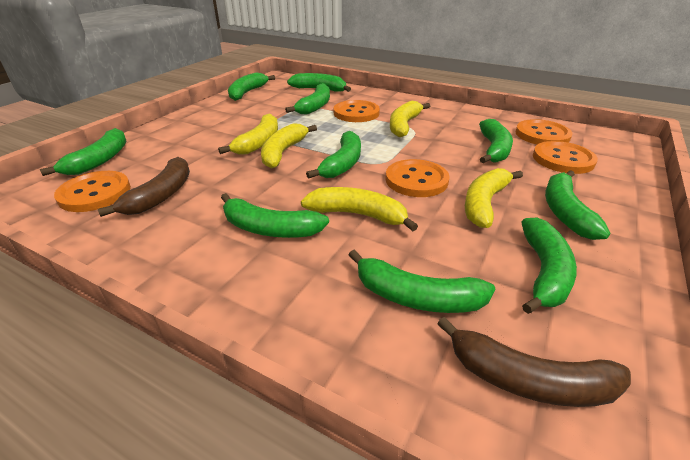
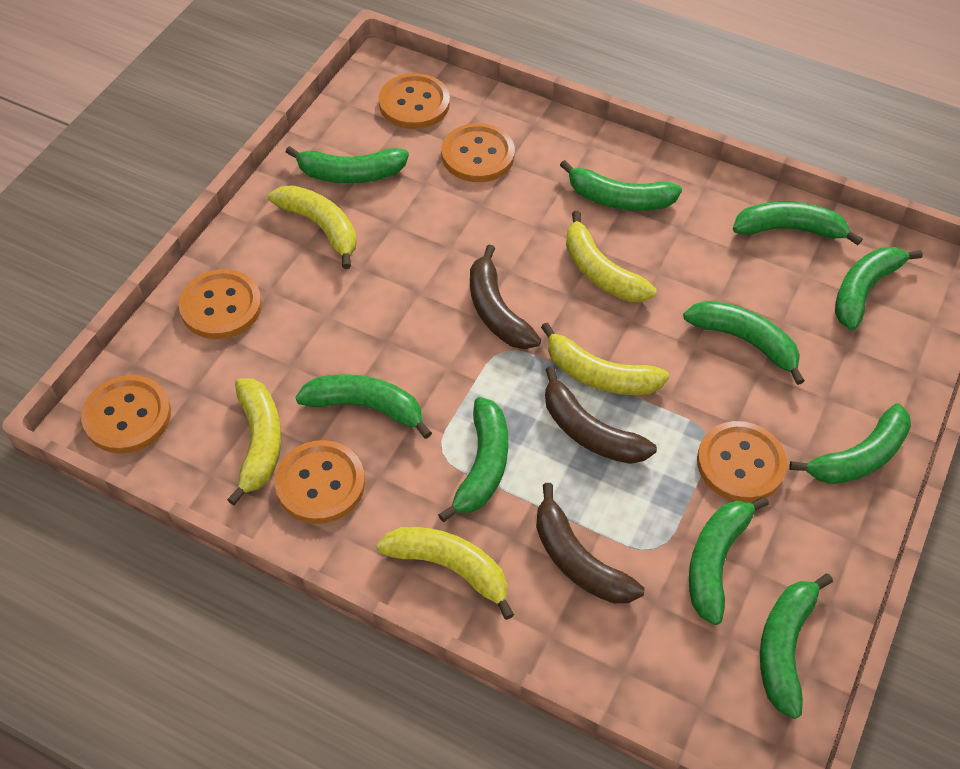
brown banana: [98,157,190,217] [437,317,631,407] = 2 -> [470,244,541,349] [536,483,644,603] [545,366,657,464] = 3
orange button: [54,171,131,212] [334,100,380,122] [385,159,449,197] [515,119,572,145] [533,141,598,174] = 5 -> [81,375,171,453] [179,269,262,339] [275,440,365,524] [379,73,450,129] [441,123,515,182] [697,421,787,503] = 6

